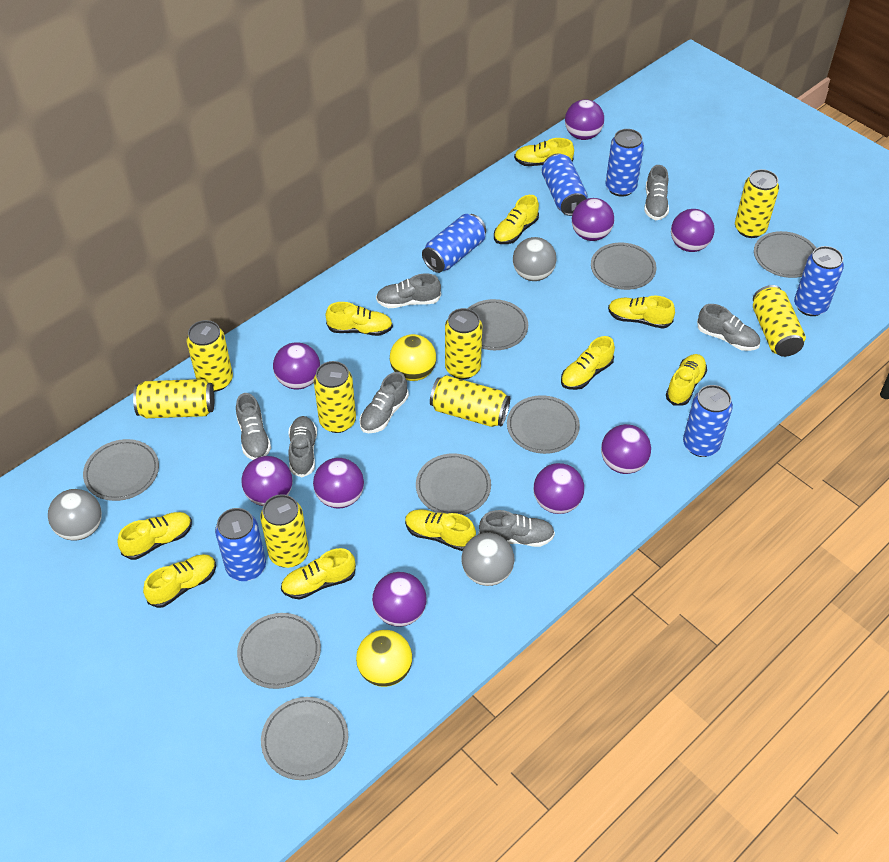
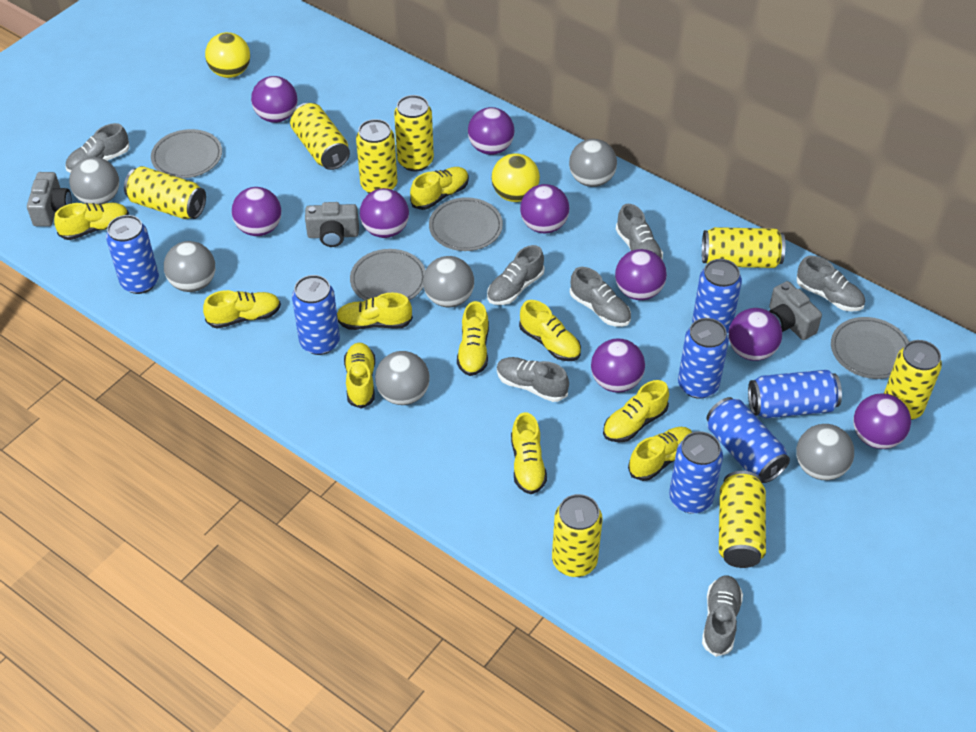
blue can: [215,508,266,581] [422,214,486,273] [542,153,587,216] [605,129,644,197] [683,385,733,457] [794,246,844,316] = 6 -> [106,215,159,294] [292,275,340,355] [669,431,723,514] [678,318,729,399] [692,259,742,333] [707,397,790,483] [748,370,842,418] = 7
grey ball: [48,489,102,541] [461,533,515,586] [513,237,557,281] = 3 -> [69,157,119,205] [164,241,215,292] [375,351,430,405] [423,256,474,307] [569,139,617,187] [796,424,854,480] = 6
grey camera: none = 0 -> [27,172,72,227] [305,202,359,247] [769,281,822,340] = 3
grey plate: [83,439,159,501] [237,613,321,689] [261,697,348,780] [416,453,491,515] [467,299,528,350] [507,395,580,454] [591,243,656,290] [754,231,816,278] = 8 -> [151,129,222,178] [350,249,426,301] [429,197,503,251] [831,317,909,379] = 4

